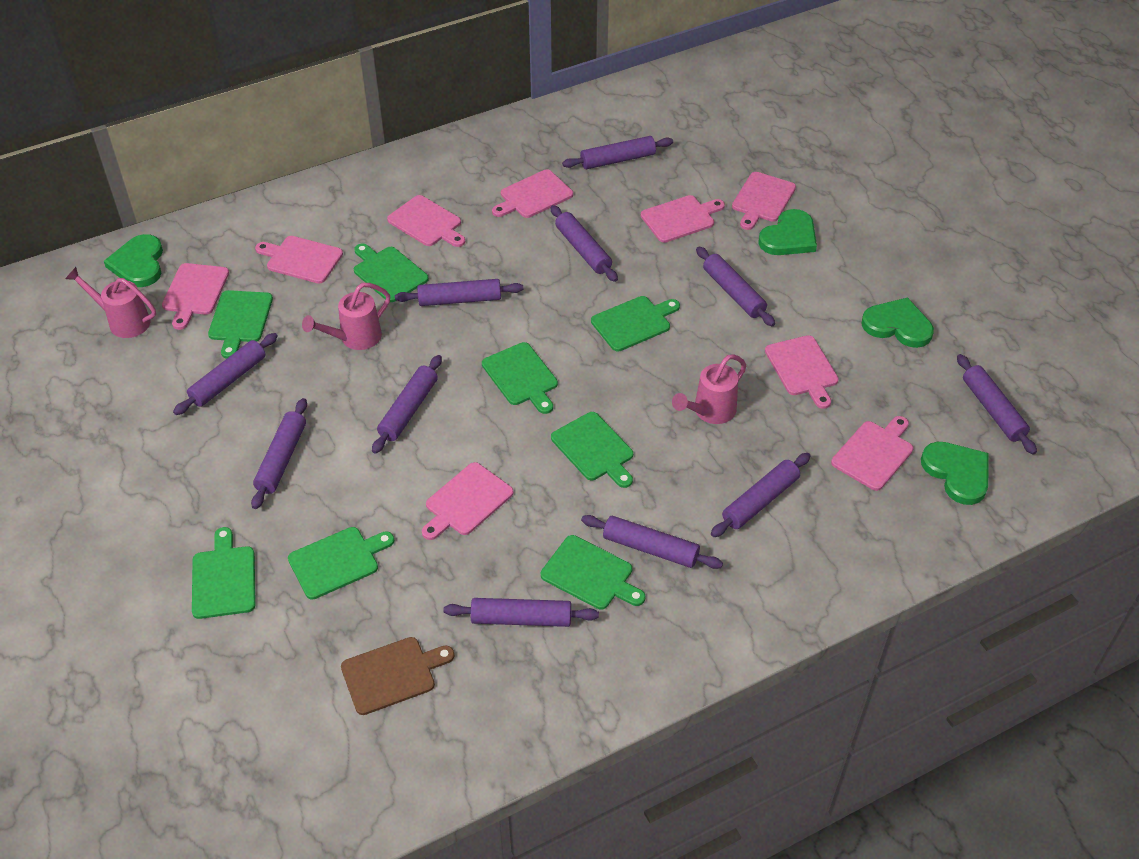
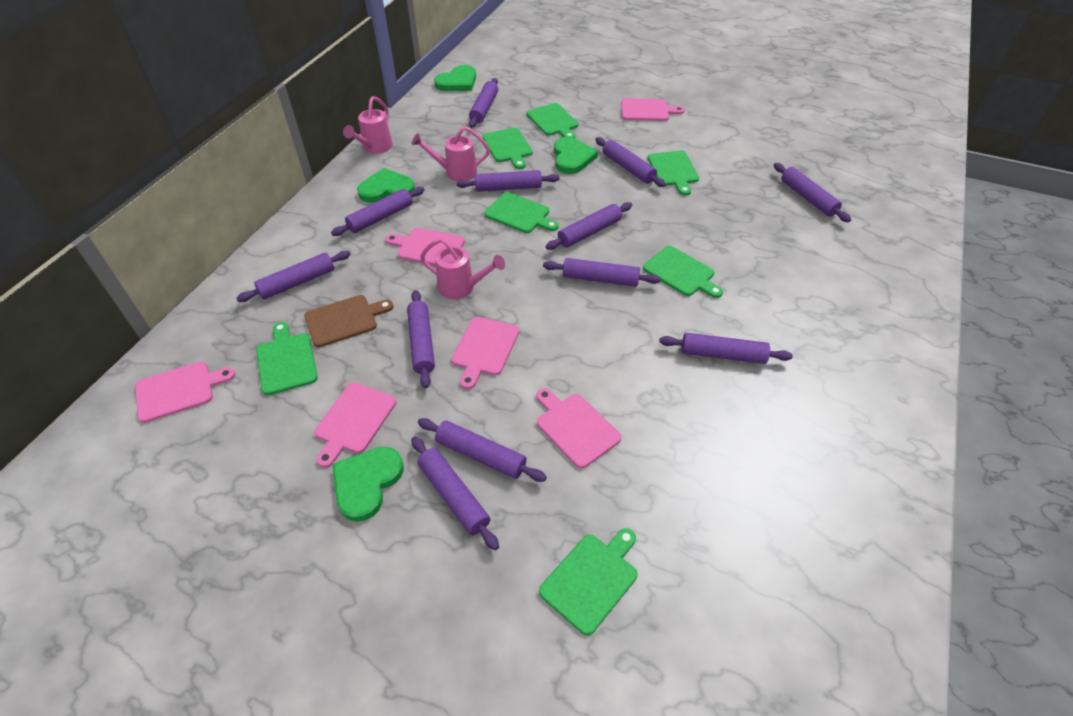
green cutting board: [192,527,256,619] [208,290,273,359] [288,527,394,599] [354,243,429,302] [482,342,558,414] [541,535,645,610] [551,412,633,488] [591,296,680,352] = 8 -> [256,322,318,395] [482,128,533,169] [485,192,559,233] [527,103,578,138] [539,528,638,636] [643,246,723,298] [647,151,699,196] = 7
pink cutting board: [162,263,229,330] [255,236,343,284] [387,195,465,247] [422,462,514,540] [492,169,573,218] [641,195,725,243] [732,172,796,230] [765,335,839,409] [831,416,913,491] = 9 -> [135,361,236,423] [314,383,396,468] [385,228,465,266] [451,317,519,389] [536,388,621,468] [621,98,685,121] = 6
purple rolling pin: [173,333,278,415] [251,398,307,509] [372,355,442,454] [395,279,523,306] [443,598,599,627] [550,205,618,282] [562,136,673,169] [581,515,723,569] [696,247,775,326] [711,453,811,537] [957,354,1037,455] = 11 -> [236,251,351,302] [331,187,425,236] [407,290,435,388] [411,437,499,550] [418,418,547,482] [456,170,560,192] [469,78,498,128] [543,258,661,287] [546,202,632,250] [595,137,666,187] [659,333,793,364] [774,163,851,222] = 12

